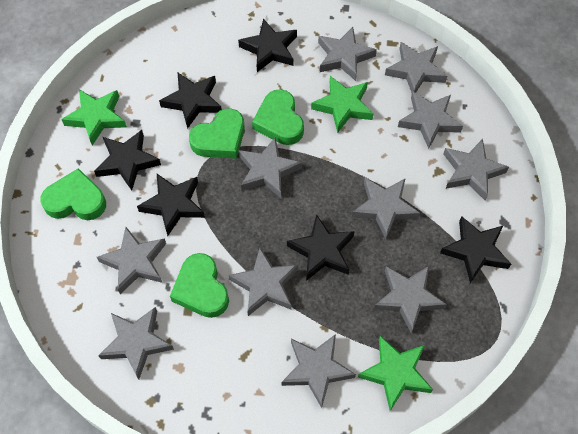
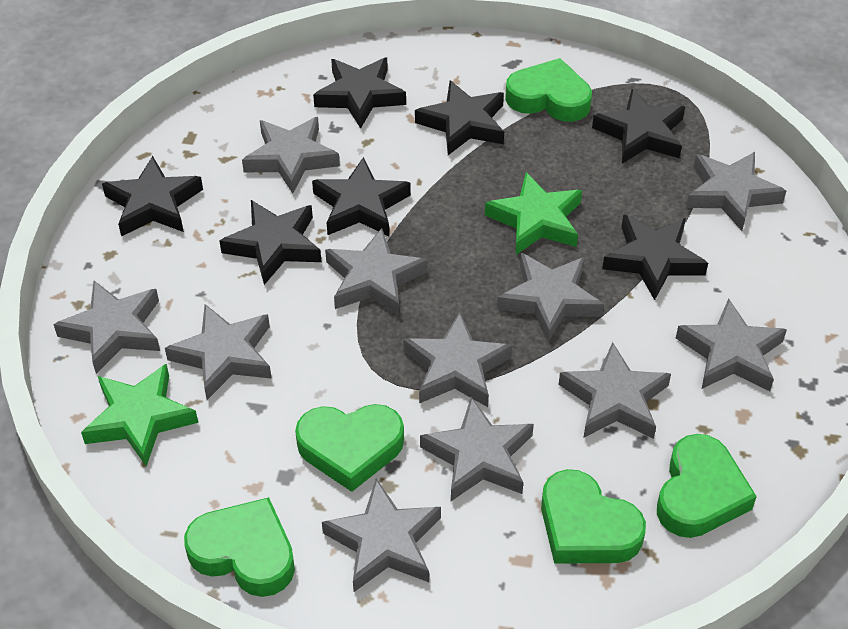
black star: [94,130,161,191] [137,174,205,236] [159,72,222,129] [238,19,297,72] [287,214,355,281] [440,216,511,283] = 6 -> [102,156,203,237] [220,200,321,285] [312,157,411,236] [313,58,406,128] [415,81,504,155] [592,89,685,164] [602,214,708,300] = 7
green heart: [40,168,106,220] [170,253,229,318] [189,109,245,158] [252,89,304,145] = 4 -> [184,497,295,597] [295,404,404,492] [505,58,592,122] [541,469,646,564] [657,434,757,538] = 5
green star: [61,89,127,146] [311,76,373,133] [358,336,433,411] = 3 -> [81,364,198,466] [485,172,582,254] = 2

